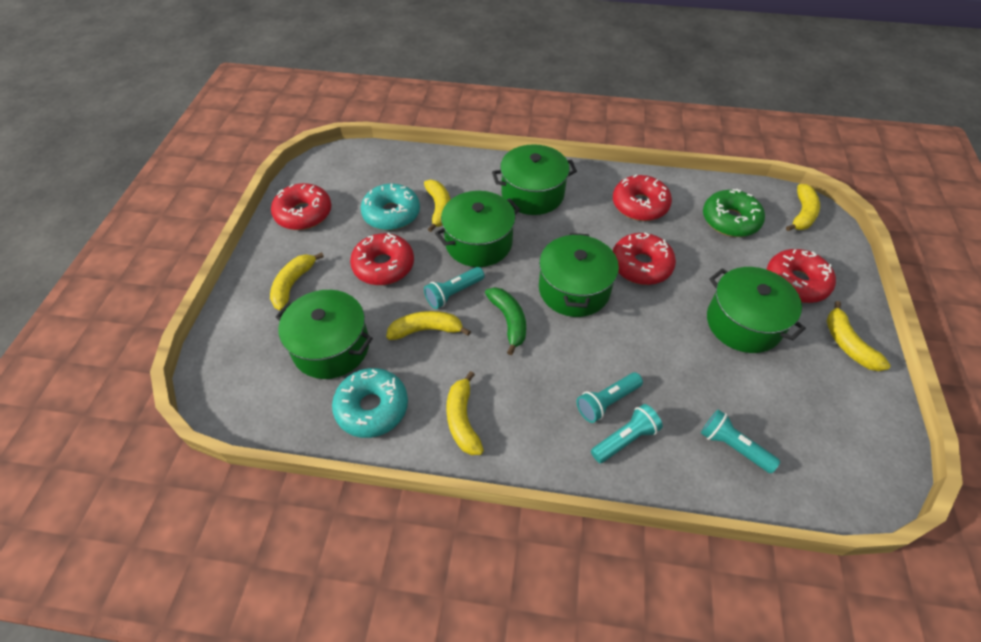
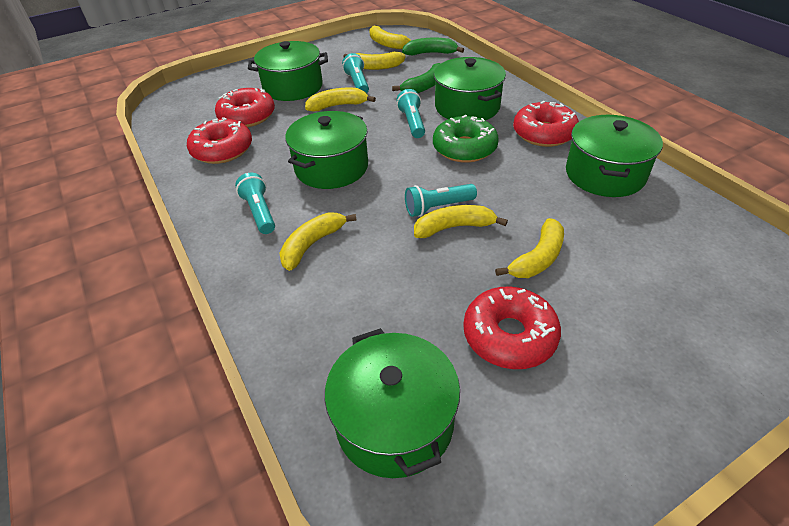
green banana: [485,287,526,355] = 1 -> [392,63,440,93] [402,37,464,55] = 2
red donut: [271,183,331,230] [350,232,414,285] [613,175,672,221] [613,233,676,285] [767,249,836,303] = 5 -> [187,117,252,164] [215,88,275,127] [463,286,561,369] [513,101,579,147] = 4
turquoise donut: [332,368,408,438] [361,184,420,230] = 2 -> none = 0

